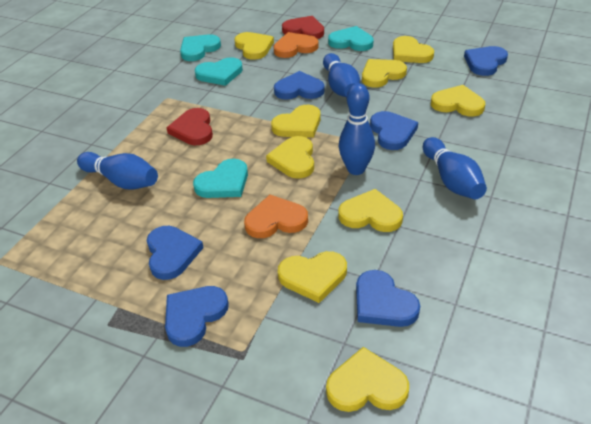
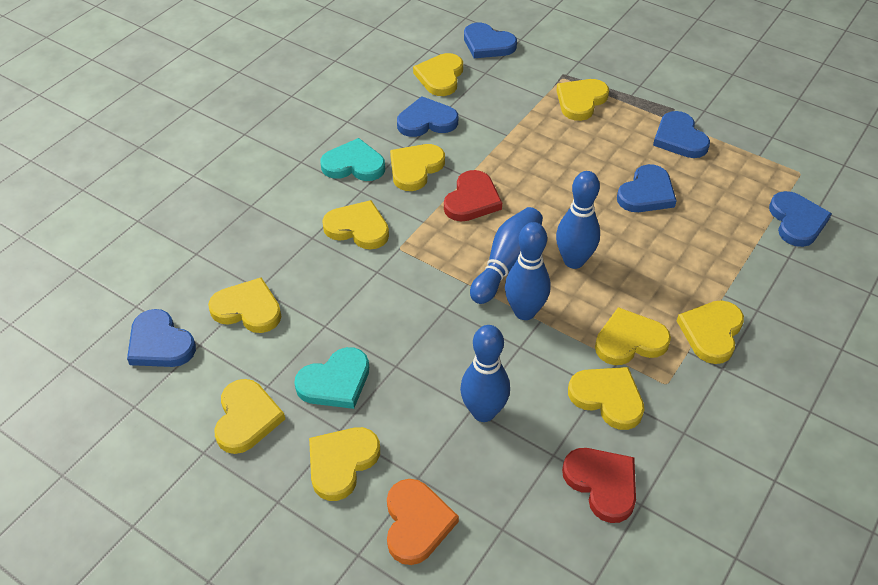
orange heart: [244,195,308,238] [273,32,319,58] = 2 -> [387,479,459,565] = 1
turquoise heart: [180,34,221,61] [193,159,248,198] [195,57,243,86] [328,26,374,51] = 4 -> [294,347,369,409] [321,138,385,181] = 2
yellow heart: [234,32,274,60] [266,136,314,179] [271,105,321,138] [278,251,347,303] [326,347,409,412] [339,189,403,232] [362,59,407,88] [393,36,434,63] [431,85,485,117] = 9 -> [208,277,281,333] [214,379,285,454] [309,427,380,501] [322,200,389,250] [390,144,445,191] [413,53,463,96] [556,79,609,121] [568,367,644,430] [595,307,671,365] [677,300,744,364] = 10

